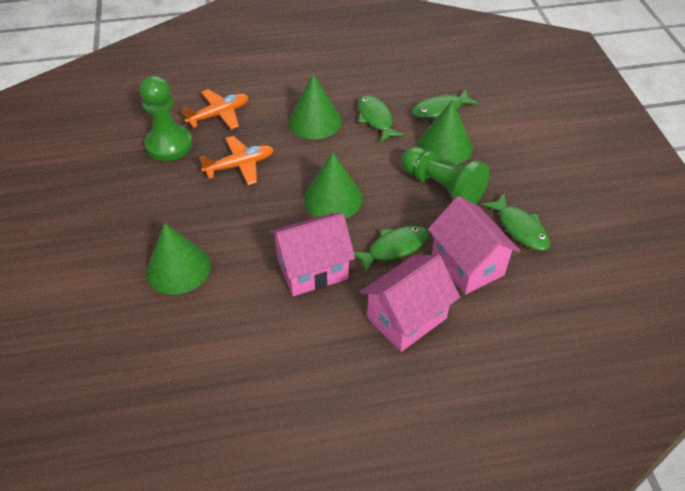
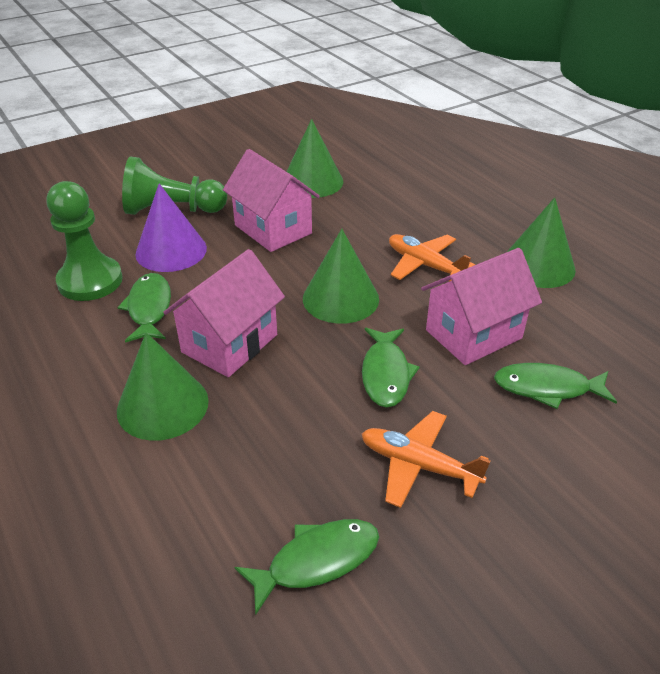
purple cone: none = 0 -> [135,184,207,272] = 1

